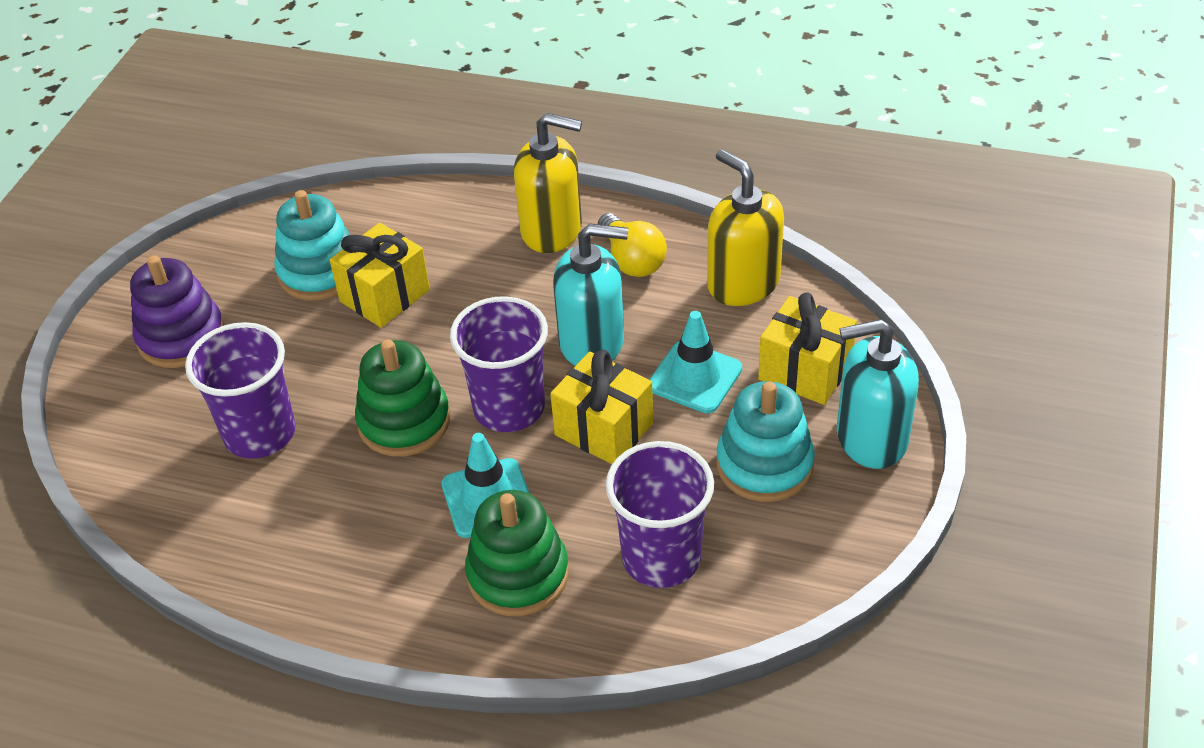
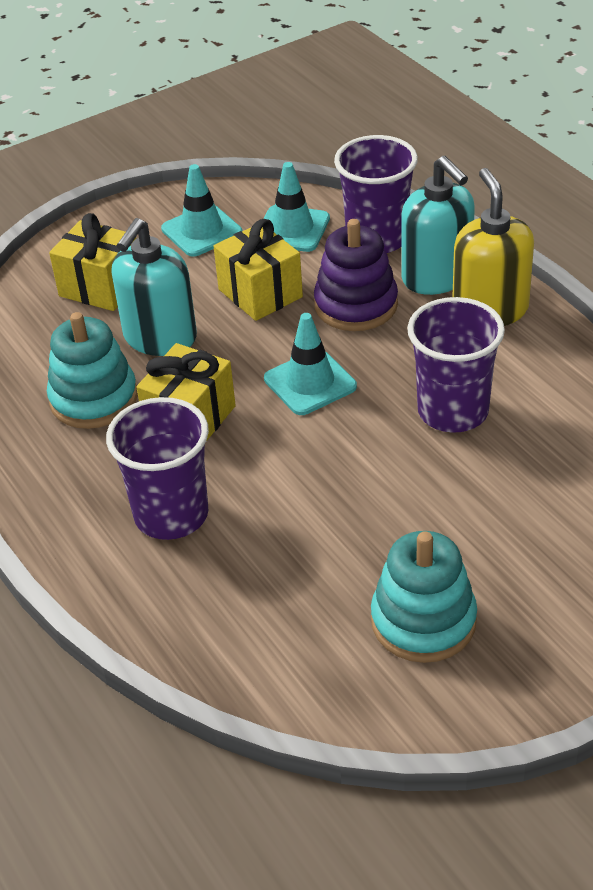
green stacking toy: [355,340,450,457] [465,490,569,616] = 2 -> none = 0
turquoise traffic cone: [442,433,530,538] [649,311,742,413] = 2 -> [161,164,243,257] [263,162,330,252] [264,313,357,415] = 3
yellow light bulb: [598,213,667,277] = 1 -> none = 0
yellow soap dispenser: [514,113,582,253] [707,149,784,306] = 2 -> [452,168,534,326] = 1

